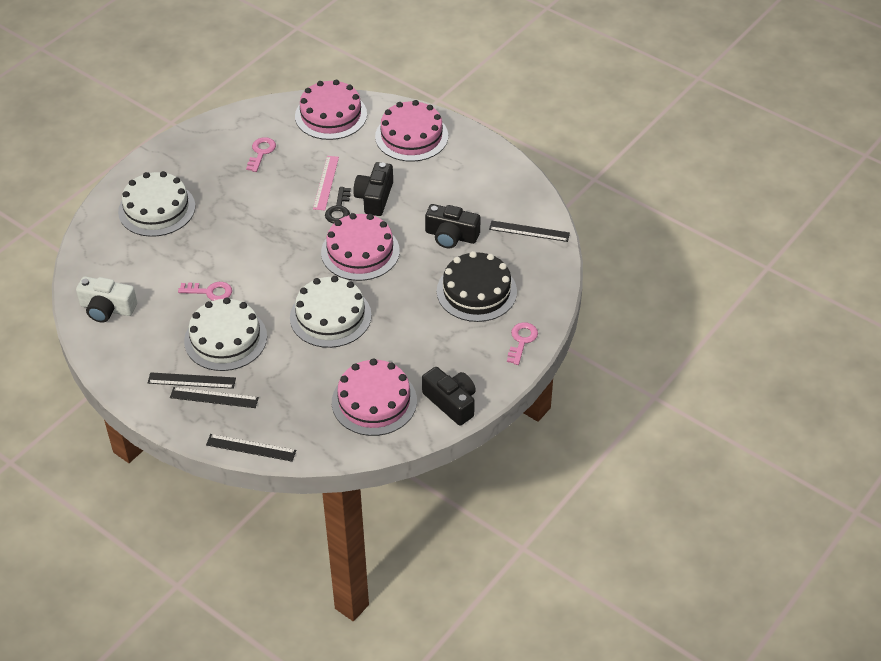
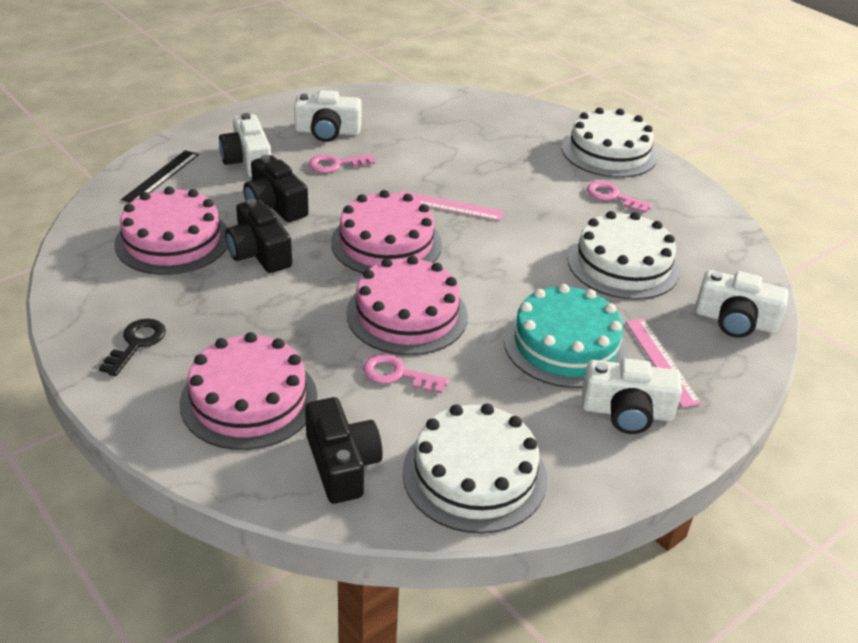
black cake: [437,251,517,322] = 1 -> none = 0
black ruler: [148,372,236,389] [170,387,259,408] [206,434,296,462] [489,221,570,242] = 4 -> [121,150,199,203] = 1
pink ruler: [313,156,339,211] = 1 -> [399,191,504,221] [626,319,702,408] = 2
turquoise cake: none = 0 -> [504,284,628,388] = 1
white camera: [76,276,137,323] = 1 -> [219,113,271,177] [294,90,361,142] [582,358,682,434] [695,270,788,338] = 4

